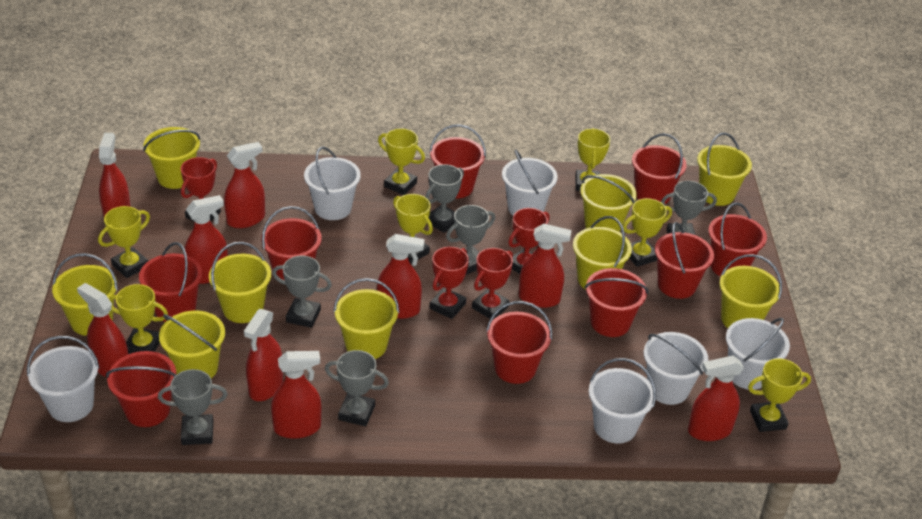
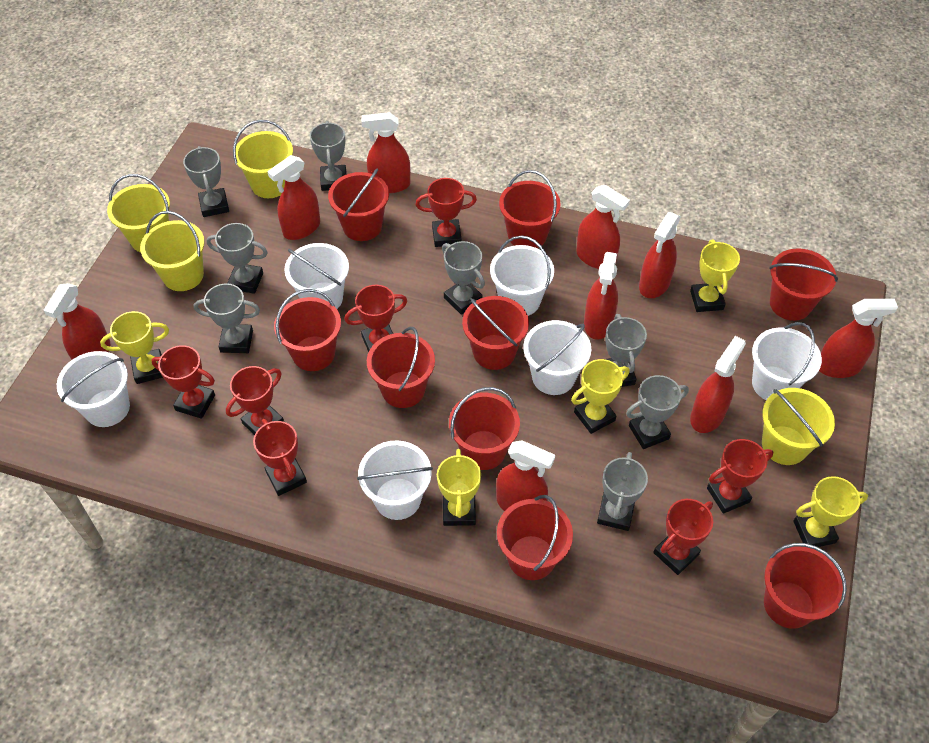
grey trophy: [158,369,228,445] [272,256,332,328] [325,350,389,426] [426,164,464,233] [446,205,495,275] [661,181,717,235] = 6 -> [183,146,229,217] [194,283,260,353] [206,223,268,294] [310,121,347,191] [442,241,485,315] [597,452,648,531] [605,314,647,387] [626,375,689,449] = 8
red trophy: [181,157,221,222] [430,247,469,319] [472,248,513,320] [508,208,550,274] = 4 -> [151,345,215,419] [226,366,284,435] [253,419,307,496] [344,285,407,352] [415,178,477,247] [653,499,713,575] [707,439,773,514] = 7
yellow bucket: [52,253,118,336] [143,127,200,189] [159,311,225,378] [209,242,271,323] [333,278,399,359] [573,216,632,289] [580,174,637,232] [697,133,752,206] [719,254,782,328] = 9 -> [107,174,170,252] [140,211,205,291] [233,120,293,198] [762,388,835,465] = 4
yellow trophy: [98,206,150,278] [109,284,168,354] [378,128,425,195] [393,194,433,264] [575,128,611,191] [623,198,672,267] [748,359,811,432] = 7 -> [100,311,169,384] [437,449,481,526] [571,359,629,434] [690,240,740,312] [793,476,868,547] = 5

